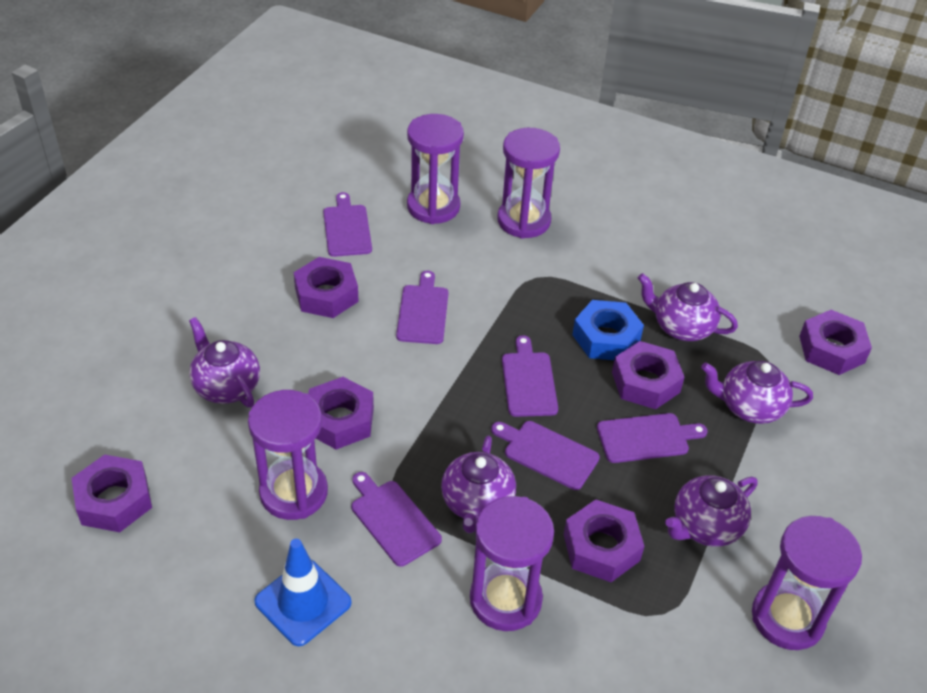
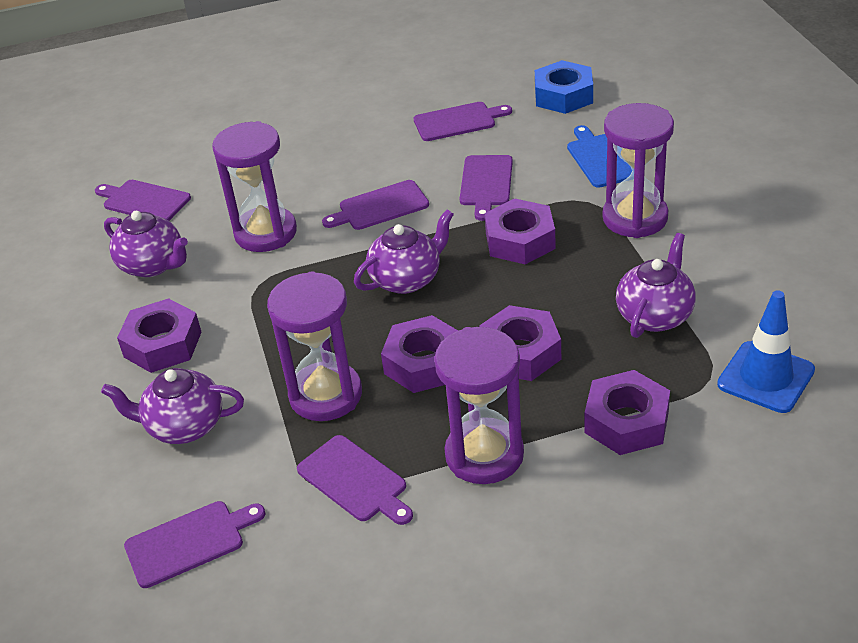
blue cutting board: none = 0 -> [567,125,632,188] = 1
purple hourglass: [248,390,328,520] [407,114,464,224] [470,496,554,631] [497,128,560,239] [752,516,862,650] = 5 -> [212,121,297,252] [267,271,362,421] [434,327,524,484] [603,103,674,238] = 4
purple nut: [72,454,152,532] [294,257,359,318] [308,377,374,450] [564,499,644,582] [612,341,685,409] [799,310,872,375] = 6 -> [117,298,202,373] [381,315,458,393] [479,305,561,381] [485,198,556,264] [584,370,670,455] = 5
purple teapot: [189,317,260,408] [441,435,516,533] [638,273,738,341] [665,475,758,547] [701,361,813,424] = 5 -> [101,368,244,444] [104,211,188,277] [354,209,454,294] [616,233,696,338] = 4

